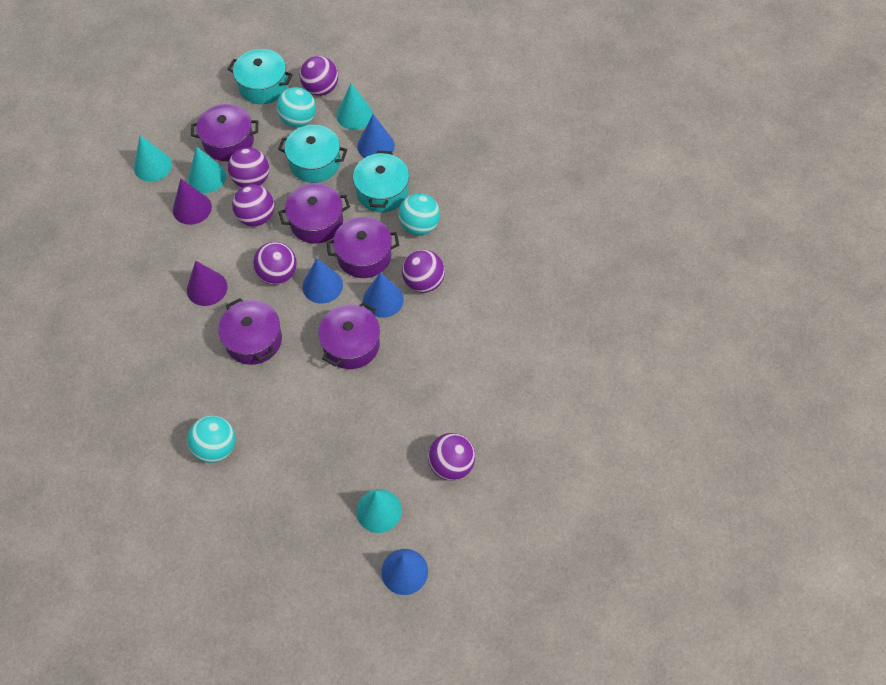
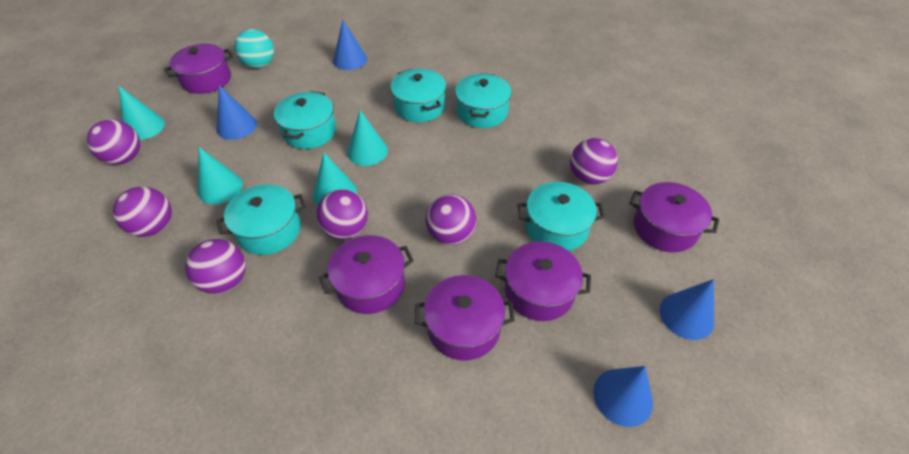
purple cone: [173,179,212,225] [187,261,228,306] = 2 -> none = 0
turquoise ball: [187,416,235,463] [277,87,316,128] [398,193,440,235] = 3 -> [234,29,274,68] = 1
turquoise pot: [228,49,293,104] [278,125,347,183] [353,151,409,212] = 3 -> [216,184,306,255] [274,91,336,149] [390,69,446,122] [455,73,511,128] [518,182,605,251] = 5

